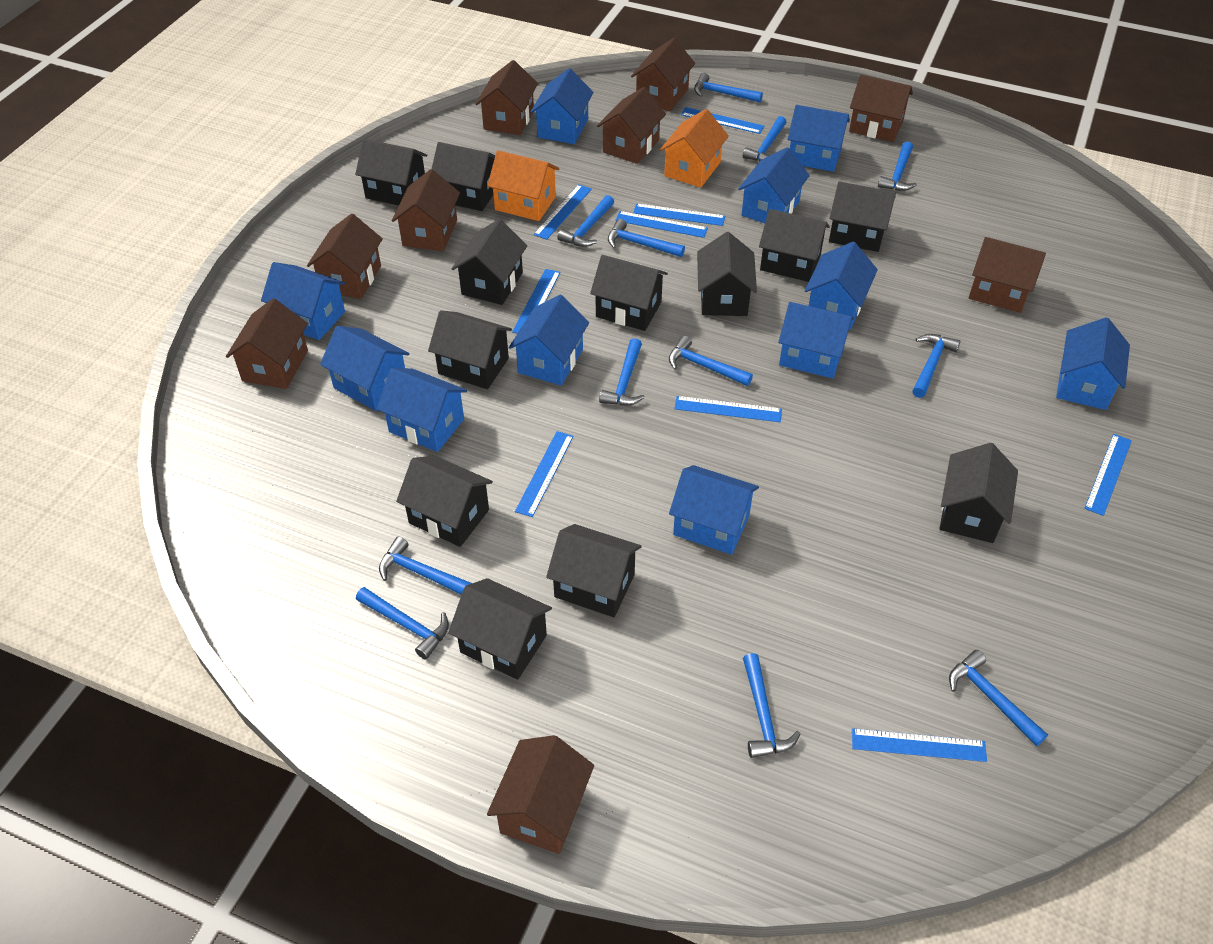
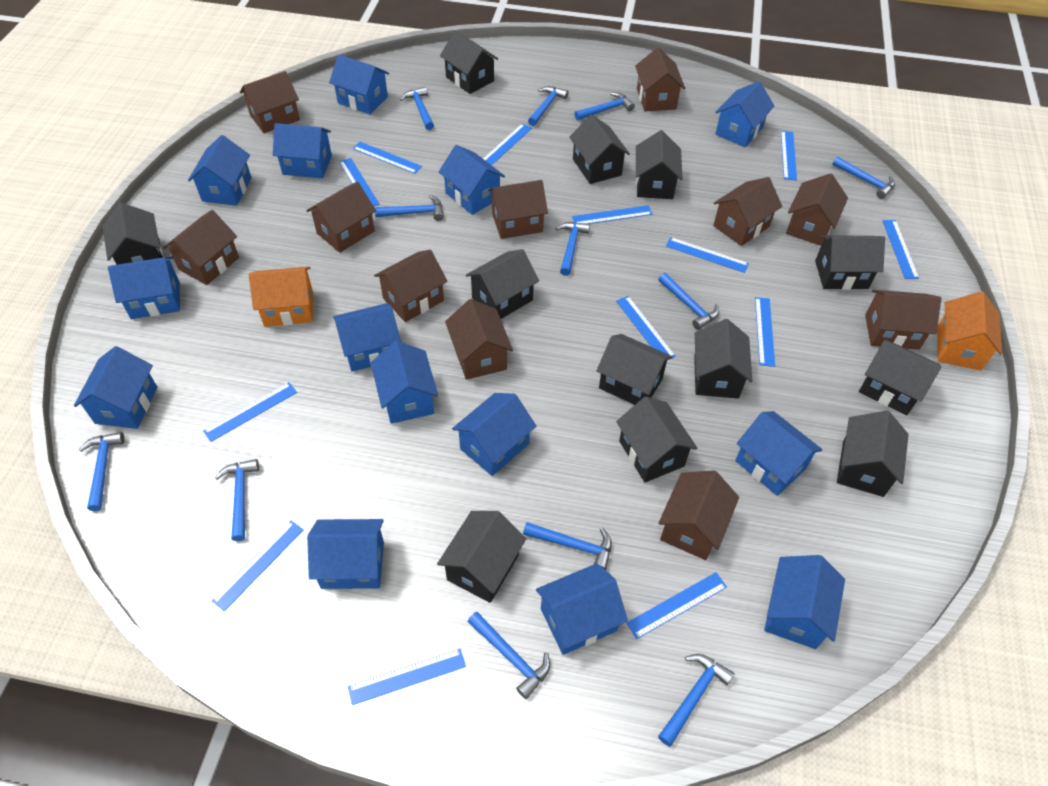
blue house: [261,262,345,340] [320,326,409,411] [377,368,467,452] [509,295,589,386] [531,68,594,144] [669,465,759,555] [738,147,810,223] [778,302,854,379] [787,105,850,172] [805,242,878,329] [1056,317,1130,410] = 11 -> [74,346,157,429] [108,256,180,319] [188,135,251,206] [273,123,332,178] [307,519,384,589] [329,54,389,114] [333,303,401,372] [371,341,438,424] [439,145,505,215] [452,393,536,476] [536,563,628,655] [715,81,774,147] [735,411,822,496] [764,555,845,649] = 14
blue ruler: [512,269,561,334] [515,431,574,517] [534,184,592,240] [615,211,708,238] [633,203,725,226] [674,396,782,422] [681,107,764,134] [852,728,987,762] [1084,434,1132,516] = 9 -> [203,382,297,442] [211,520,303,612] [339,158,380,206] [348,649,466,705] [353,142,422,174] [483,124,532,165] [572,205,652,225] [616,296,676,359] [626,572,727,639] [666,237,749,273] [755,297,775,367] [781,131,797,181] [883,220,919,279] = 13
brown house: [226,298,308,389] [307,214,383,299] [392,169,460,251] [476,60,538,135] [487,735,594,854] [597,87,666,164] [631,38,695,112] [849,75,913,142] [969,237,1046,313] = 9 -> [163,210,239,285] [240,71,300,133] [306,182,376,253] [374,249,447,322] [445,299,513,380] [488,180,548,239] [635,47,685,112] [658,470,739,560] [713,177,782,246] [786,173,848,246] [865,290,941,350] = 11

